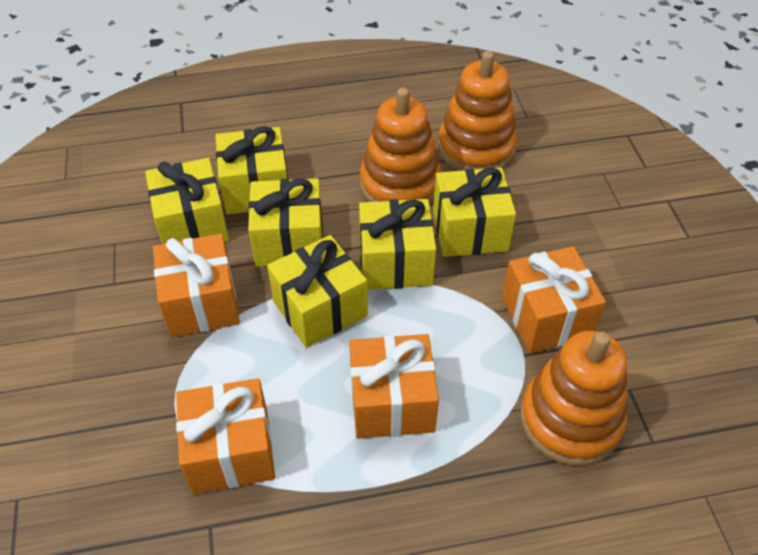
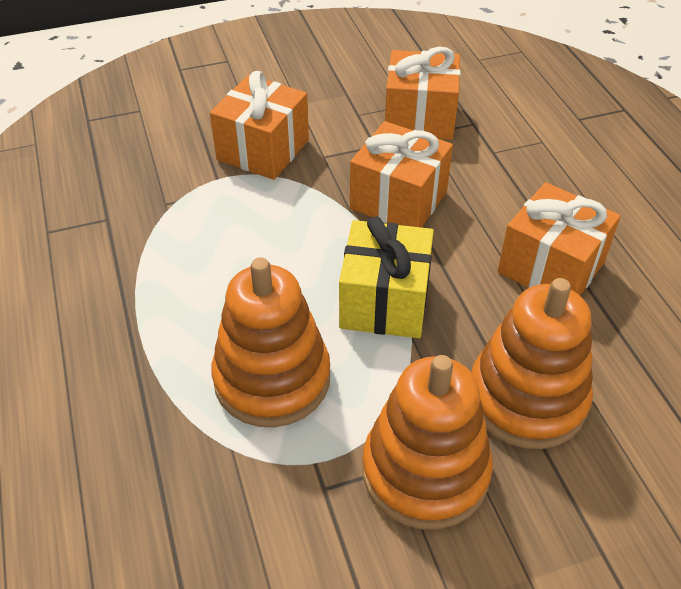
yellow gift: [145,158,229,244] [215,126,288,215] [248,178,323,267] [267,235,368,348] [359,199,436,290] [433,167,516,257] = 6 -> [339,216,434,338] = 1

